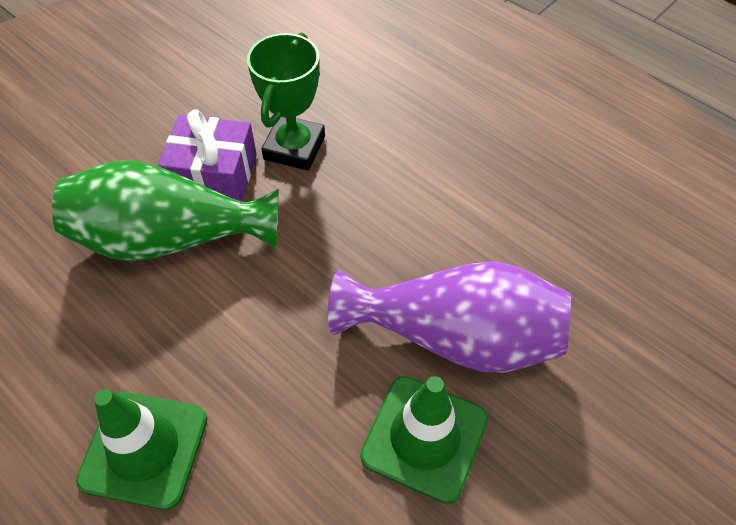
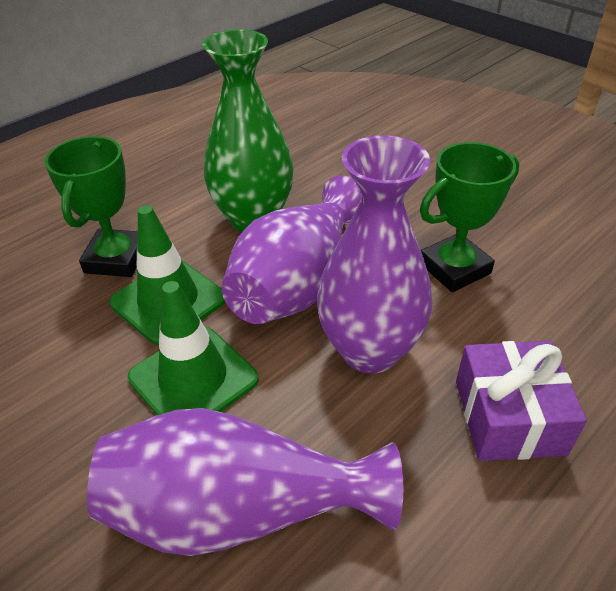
green trophy: [247,32,325,171] = 1 -> [44,136,138,277] [420,142,519,293] = 2
purple vase: [328,261,571,372] = 1 -> [87,408,403,556] [222,175,362,324] [317,135,432,373] = 3

